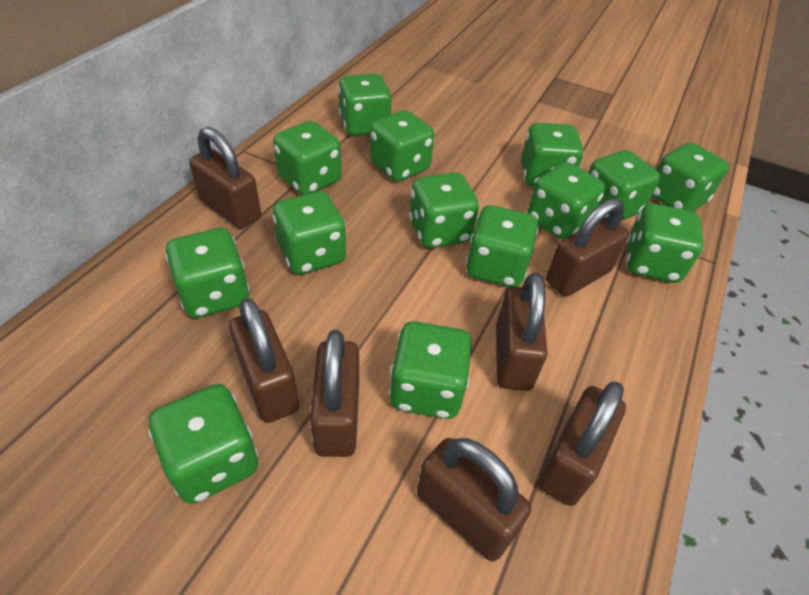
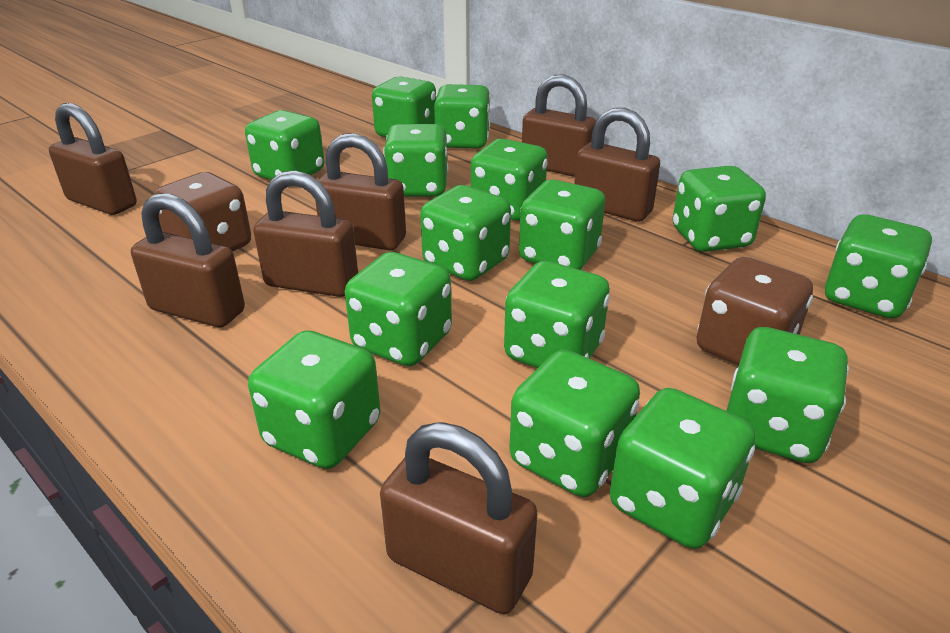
brown dice: none = 0 -> [153,172,251,252] [697,257,813,365] = 2
green dice: [148,384,258,504] [165,228,250,318] [272,191,346,275] [273,121,342,195] [338,73,392,136] [370,110,434,182] [389,321,472,419] [409,172,479,248] [466,205,539,287] [521,123,584,187] [527,162,605,240] [589,150,660,221] [626,204,704,283] [652,143,729,211] = 14 -> [245,110,324,180] [248,331,381,469] [345,252,452,366] [372,76,436,137] [383,124,449,197] [420,185,511,281] [434,84,491,149] [471,139,548,221] [504,261,610,368] [509,350,640,497] [519,180,605,270] [610,388,755,549] [673,166,766,252] [726,327,849,463] [825,214,933,318] = 15

